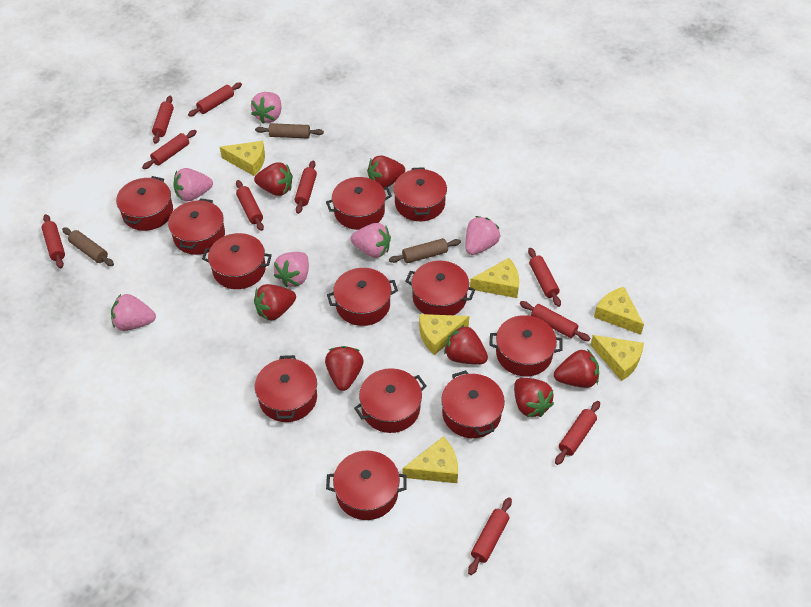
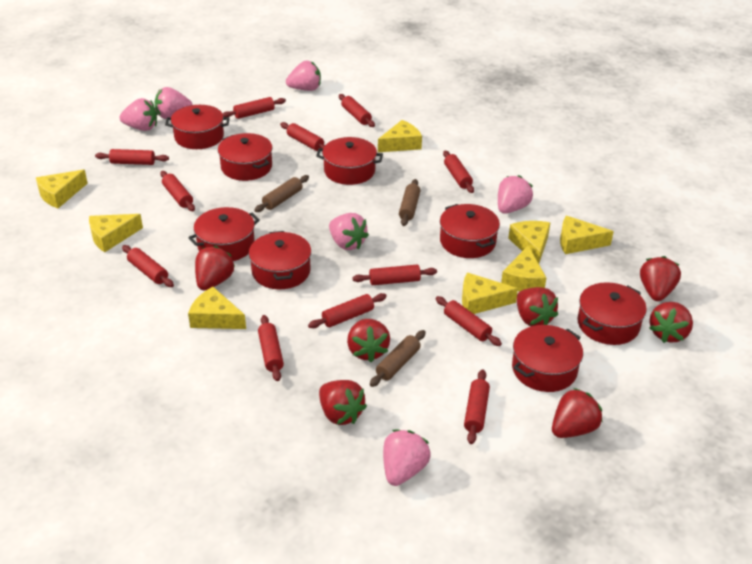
red pot: [116,176,173,231] [168,198,225,255] [202,233,272,289] [255,355,317,422] [326,177,392,230] [326,450,407,520] [327,268,398,326] [354,368,426,433] [393,167,447,221] [405,261,475,315] [441,370,505,438] [489,315,563,376] = 12 -> [165,105,230,149] [188,207,260,261] [218,133,273,181] [249,231,311,289] [316,137,383,185] [440,204,500,258] [512,325,583,392] [577,282,647,345] = 8
red rolling pin: [41,214,65,268] [142,130,197,169] [152,96,174,144] [188,82,242,117] [236,180,264,231] [295,161,317,214] [468,497,512,575] [520,301,591,341] [528,248,561,307] [555,401,600,465] = 10 -> [95,149,169,165] [122,245,174,287] [160,171,195,211] [223,97,286,119] [258,315,284,381] [280,122,325,151] [308,293,387,328] [339,94,375,127] [352,265,437,285] [436,296,502,346] [443,151,474,193] [464,370,490,444] = 12
yellow cheese: [220,141,265,176] [402,436,458,483] [419,314,469,355] [470,258,519,298] [590,335,644,381] [594,287,644,335] = 6 -> [36,170,88,208] [89,214,143,252] [188,287,246,329] [378,120,422,152] [462,273,518,314] [501,246,546,291] [508,221,550,263] [560,216,614,254] = 8

